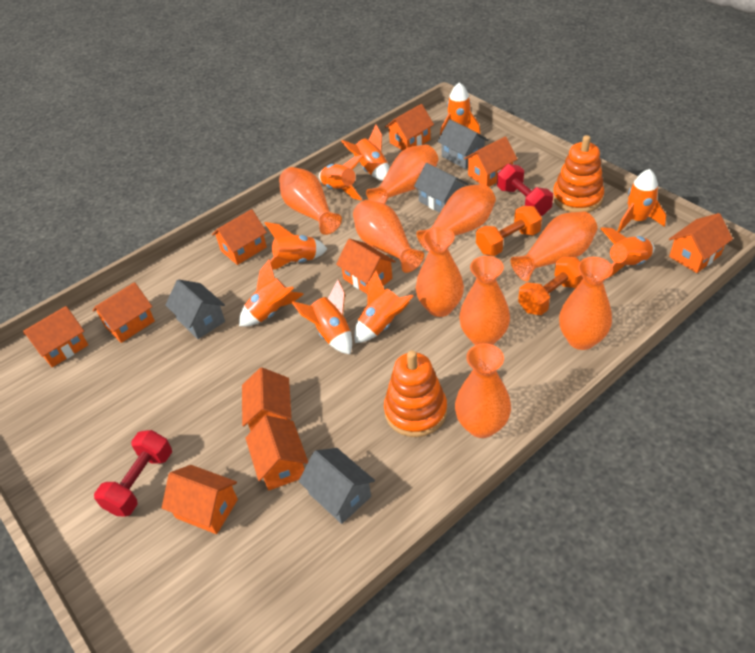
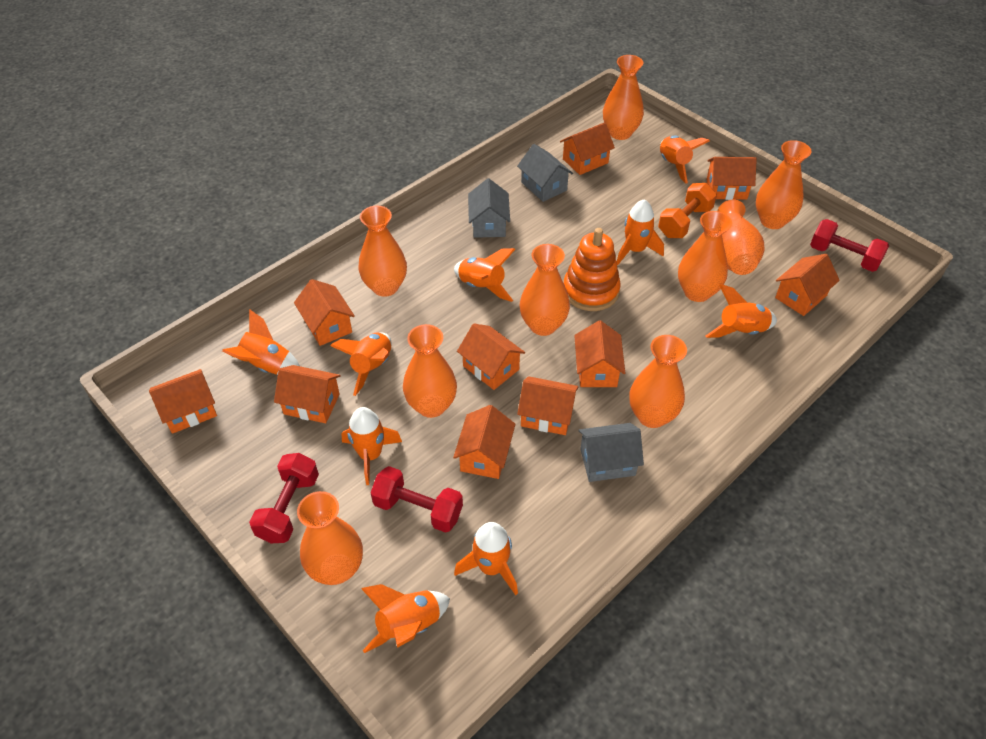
grey house: [165,279,225,339] [299,448,375,524] [414,163,468,213] [437,119,489,169] = 4 -> [468,178,510,238] [517,144,573,202] [578,423,644,482] = 3
orange dumbbell: [476,206,542,256] [518,257,583,315] = 2 -> [658,183,717,238] = 1
orange stacking toy: [384,350,447,437] [553,135,604,212] = 2 -> [564,228,621,311] = 1
red dumbbell: [94,430,172,517] [497,164,553,216] = 2 -> [249,453,319,543] [371,466,463,533] [810,219,889,272] = 3

